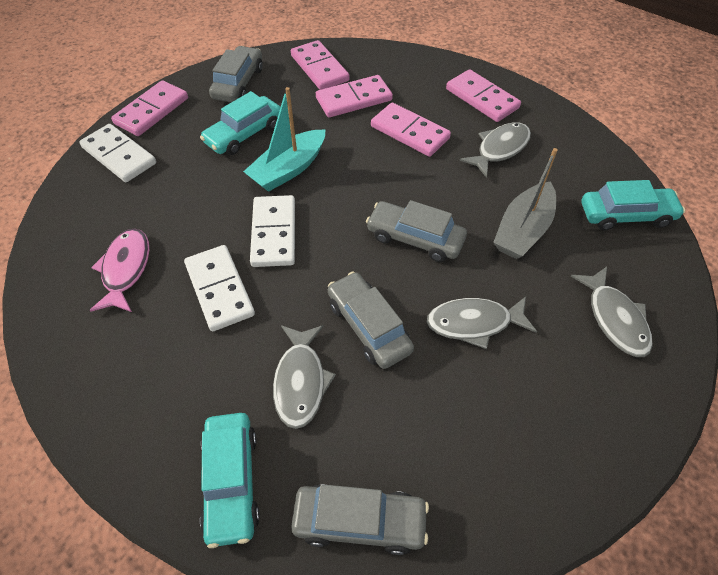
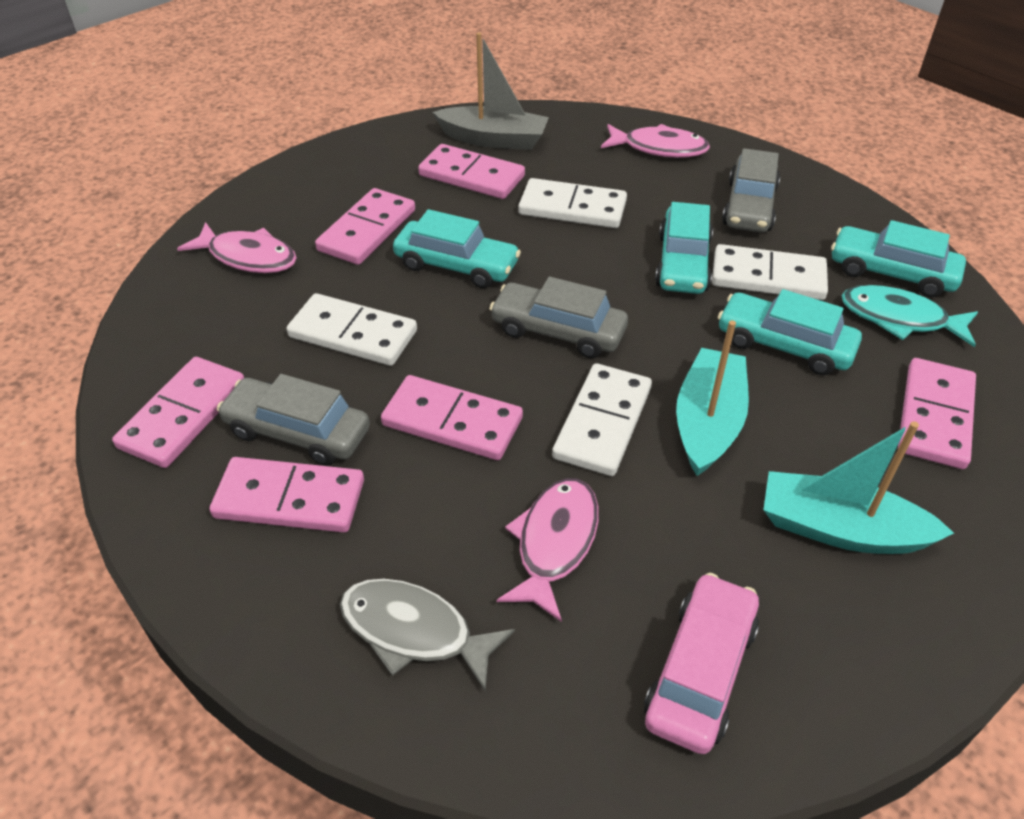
grey car: [209,46,263,102] [291,484,429,555] [328,271,414,369] [366,200,467,262] = 4 -> [217,374,370,466] [489,277,628,358] [722,148,780,232] = 3
grey fish: [273,325,336,429] [427,296,537,349] [459,122,531,178] [571,267,653,357] = 4 -> [340,579,515,690] = 1
pink car: none = 0 -> [644,573,759,754] = 1
pink domino: [111,80,188,136] [291,40,350,90] [316,75,393,117] [371,103,451,157] [446,69,521,122] = 5 -> [112,357,244,468] [210,457,364,533] [315,188,415,265] [381,375,523,460] [418,144,525,199] [898,358,976,469] = 6
pink fish: [90,229,149,312] = 1 -> [177,222,297,273] [497,478,599,622] [601,124,710,158] = 3
turquoise boat: [243,87,326,192] = 1 -> [676,320,749,476] [763,421,954,554] = 2
turquoise car: [200,91,280,155] [200,413,260,548] [582,180,685,230] = 3 -> [393,209,521,288] [655,202,713,294] [718,289,862,375] [831,220,966,298] = 4
turquoise fish: none = 0 -> [841,285,978,347] = 1
white domino: [79,124,156,182] [184,245,255,331] [250,195,295,267] = 3 -> [287,293,417,366] [518,178,627,228] [552,363,652,476] [712,244,828,300] = 4

